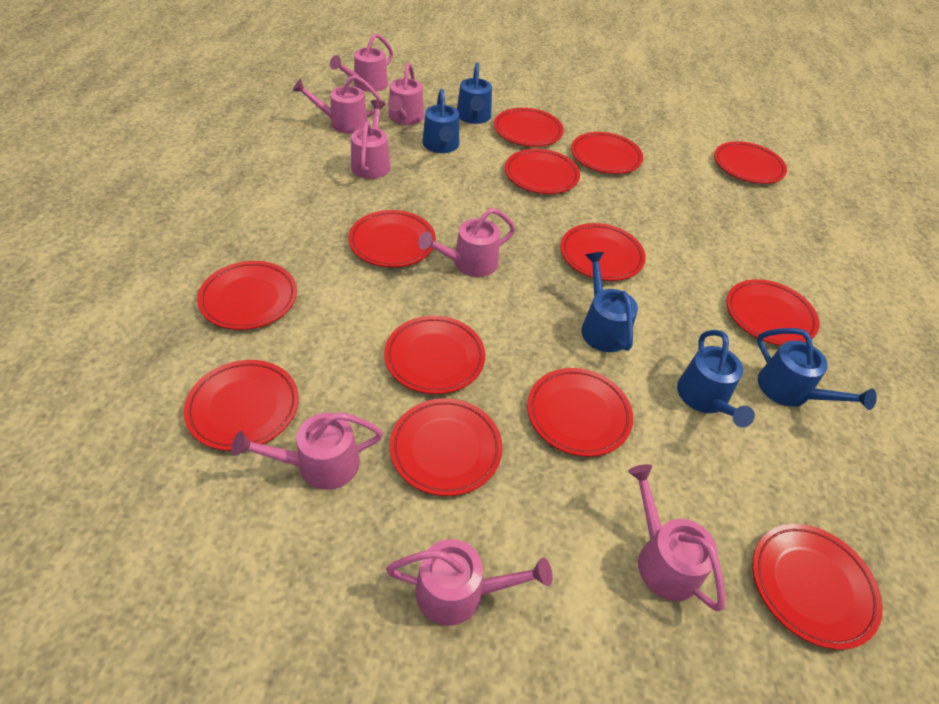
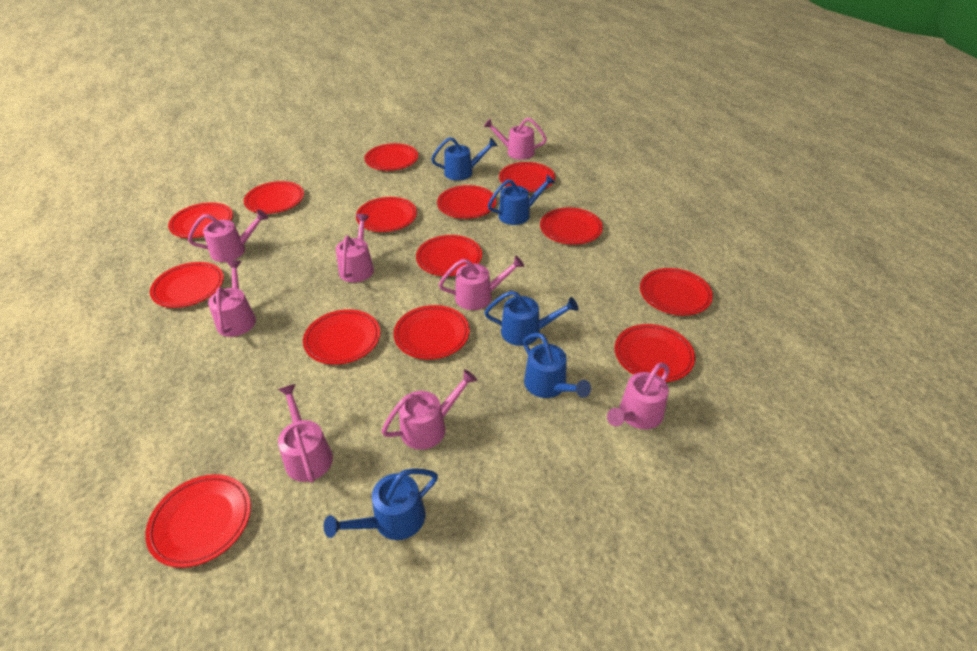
red plate: [184,360,299,451] [197,261,297,330] [349,210,436,267] [384,316,485,394] [390,398,503,496] [494,108,564,147] [505,149,580,194] [527,368,633,457] [560,223,646,281] [571,132,643,174] [714,141,787,184] [727,279,820,346] [753,524,883,650] = 13 -> [145,474,251,568] [150,262,224,308] [168,202,233,238] [244,181,304,214] [303,309,380,365] [356,197,417,232] [365,143,418,171] [393,305,470,360] [416,235,482,276] [437,185,496,219] [499,162,555,192] [540,208,603,245] [615,324,695,382] [640,268,713,315] = 14

